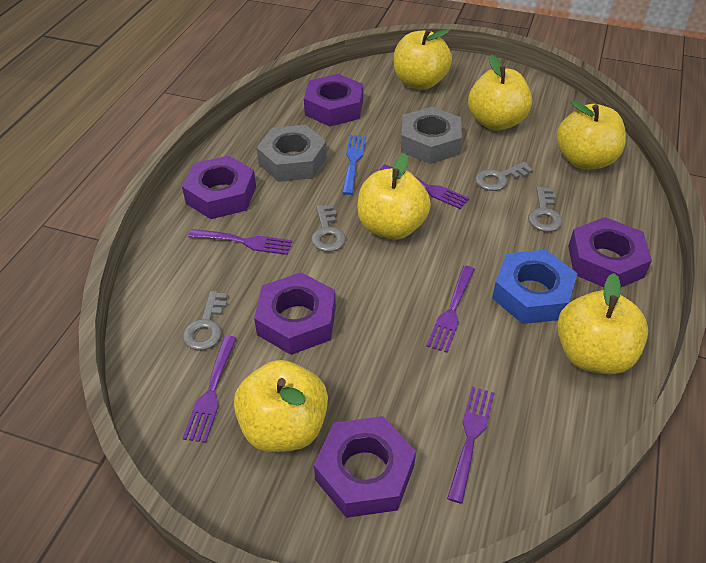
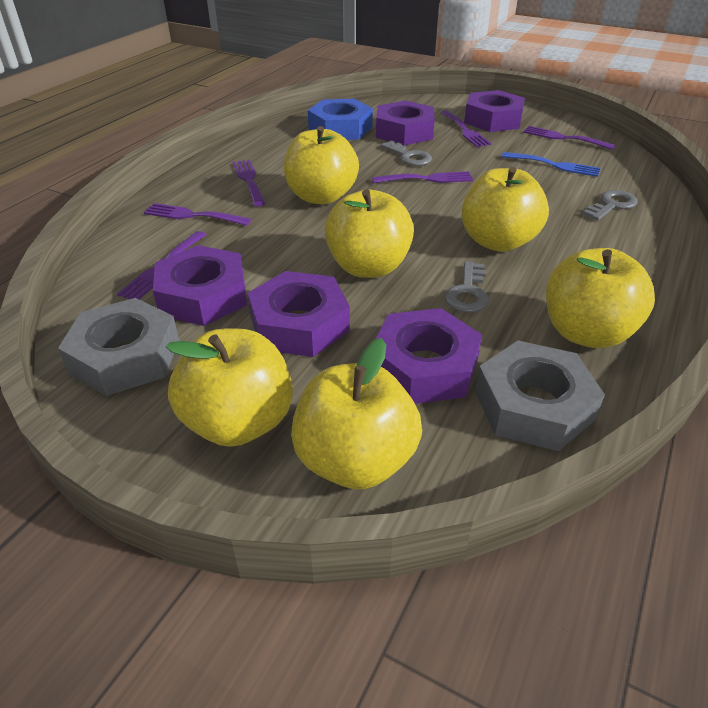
grey key: [183,291,228,350] [311,205,346,252] [475,162,533,191] [528,187,562,232] = 4 -> [381,140,432,166] [445,261,489,312] [583,190,638,221] = 3
purple fork: [183,336,237,443] [188,229,292,255] [380,164,469,209] [427,265,475,353] [447,387,494,504] = 5 -> [117,231,206,299] [144,203,251,226] [232,160,266,206] [372,171,473,183] [441,110,491,147] [523,126,615,150] = 6

